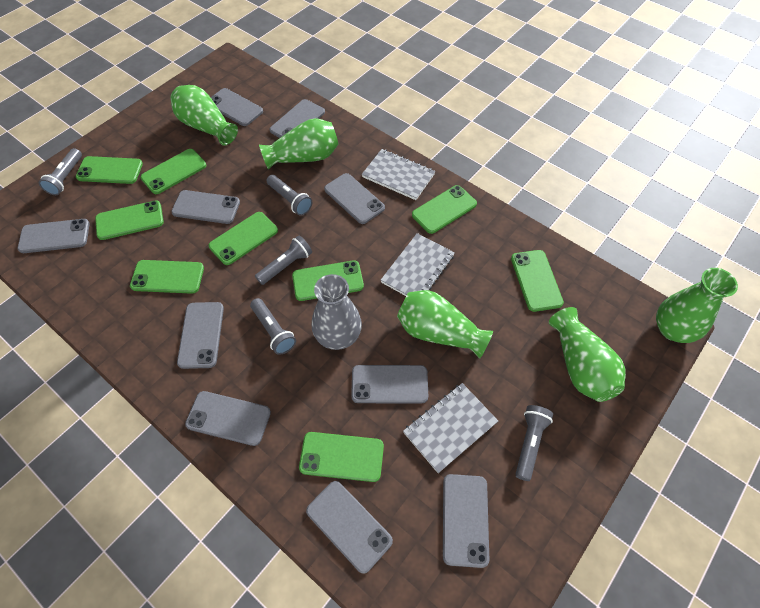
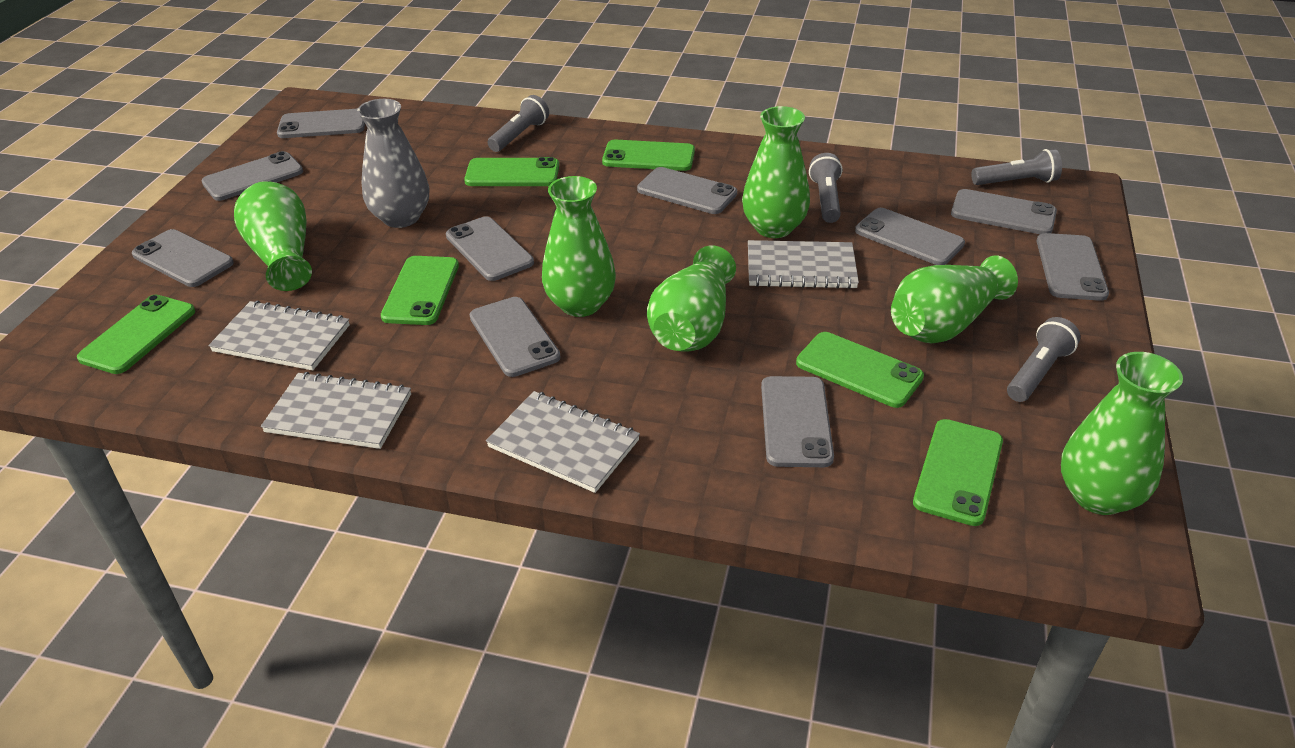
green phone: [76,156,143,184] [95,200,164,240] [130,260,204,294] [140,149,206,194] [209,212,278,265] [292,261,364,301] [299,432,384,482] [412,185,477,234] [511,250,564,312] = 9 -> [77,294,195,374] [381,256,459,325] [464,157,559,186] [602,140,695,171] [796,332,924,408] [913,419,1003,526] = 6
green vase: [170,85,238,146] [259,118,339,169] [397,290,493,359] [549,307,626,402] [656,268,738,343] = 5 -> [234,181,312,291] [542,176,616,317] [647,245,736,352] [742,106,810,238] [891,255,1018,343] [1061,352,1183,515] = 6
grey flashlight: [39,148,82,195] [250,298,296,355] [255,235,312,285] [267,175,312,216] [515,405,553,481] = 5 -> [488,95,549,152] [809,153,843,223] [971,149,1062,185] [1007,317,1080,402] = 4
grey notebook: [362,149,435,200] [381,233,455,296] [403,383,498,473] = 3 -> [208,301,350,370] [261,372,411,449] [486,391,640,493] [748,240,859,289] = 4

